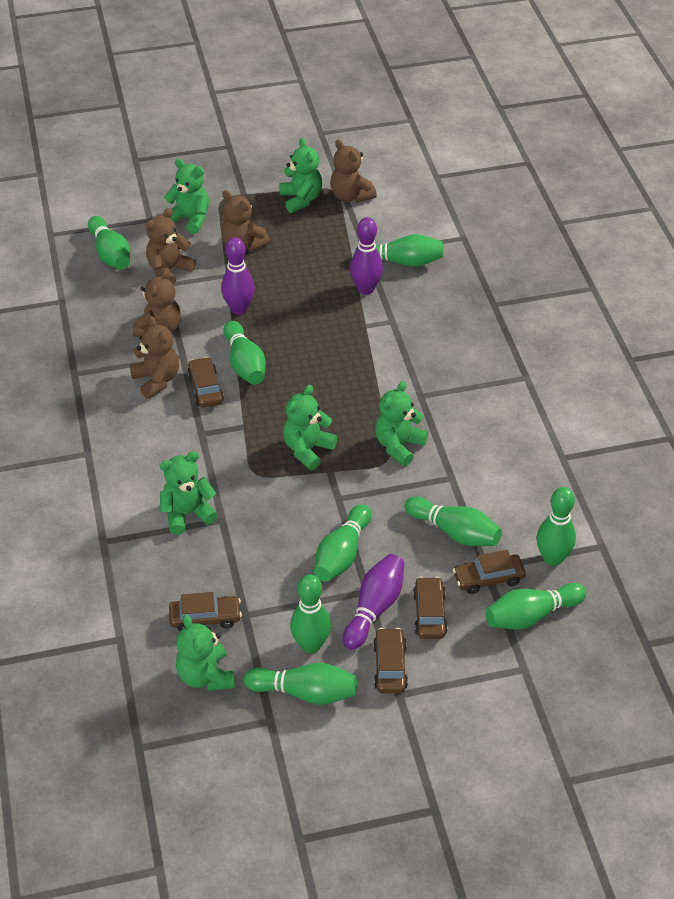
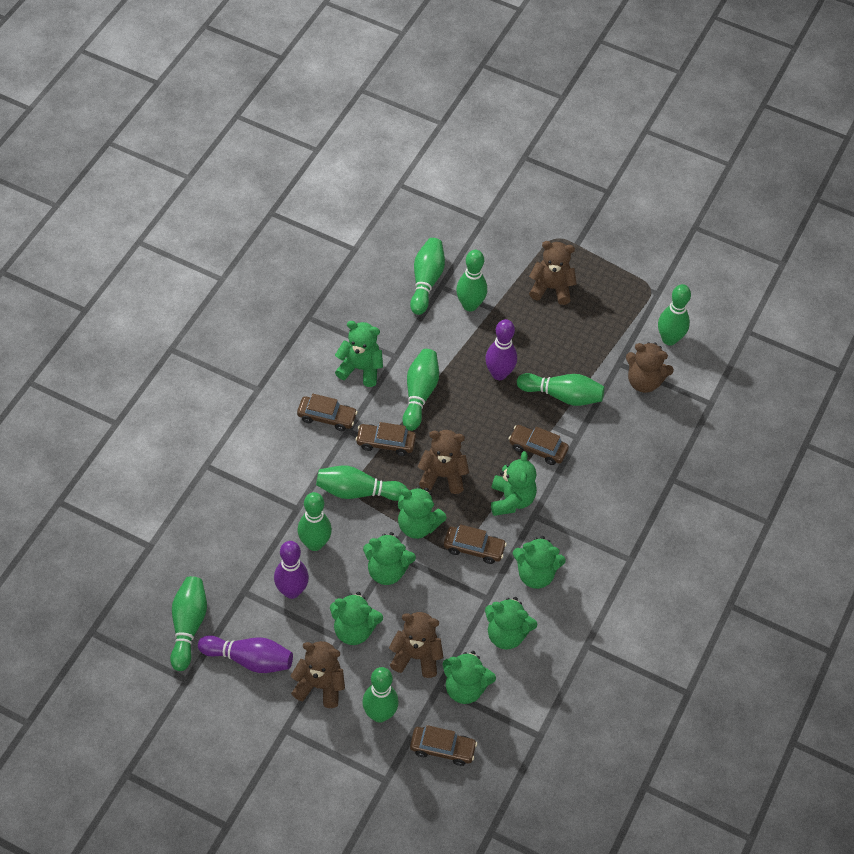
green teddy bear: [160,451,218,535] [164,159,209,234] [176,615,235,691] [279,138,322,213] [283,385,337,470] [375,381,428,466] = 6 -> [330,592,383,645] [335,321,383,387] [363,532,416,585] [398,487,447,539] [442,651,496,704] [485,597,537,650] [491,451,537,516] [513,536,566,589] = 8

